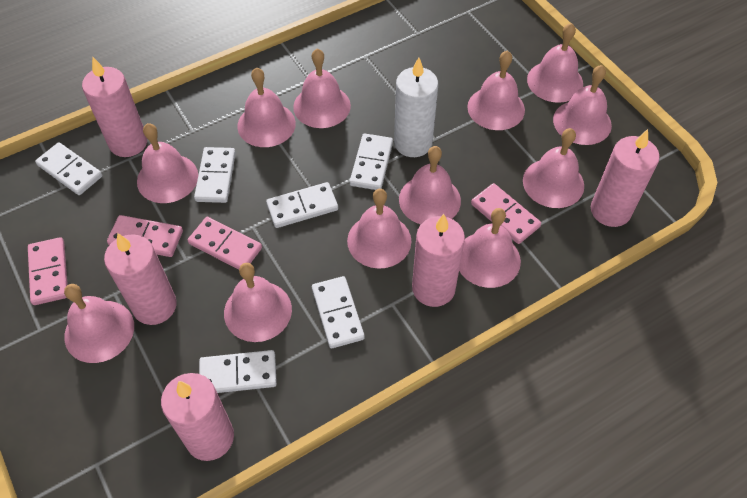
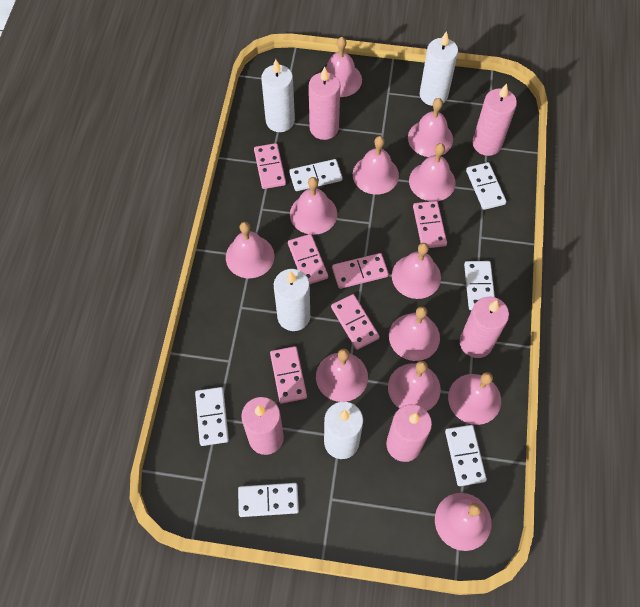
pink domino: [28,237,68,305] [107,215,183,257] [188,217,262,270] [471,183,541,244] = 4 -> [254,143,286,189] [270,346,307,404] [288,234,328,284] [331,294,380,350] [332,253,389,289] [413,201,447,248] = 6
white candle: [394,57,438,157] = 1 -> [261,59,295,132] [274,269,310,331] [324,402,363,459] [420,31,458,106] = 4

